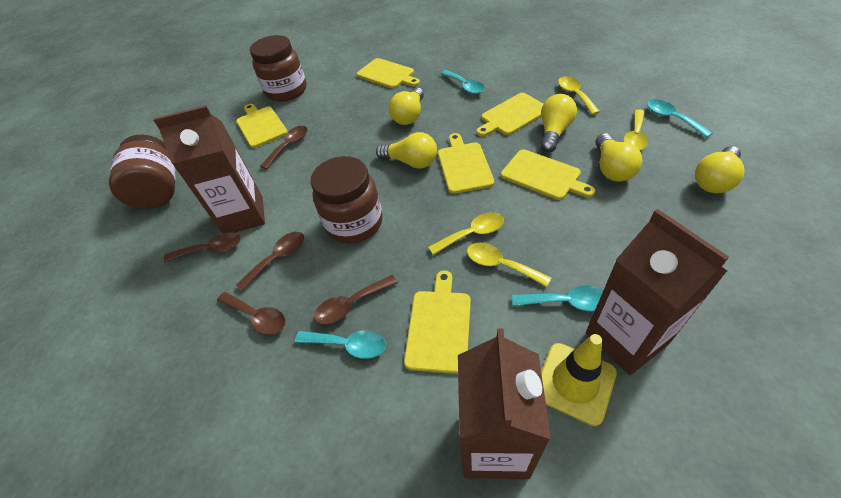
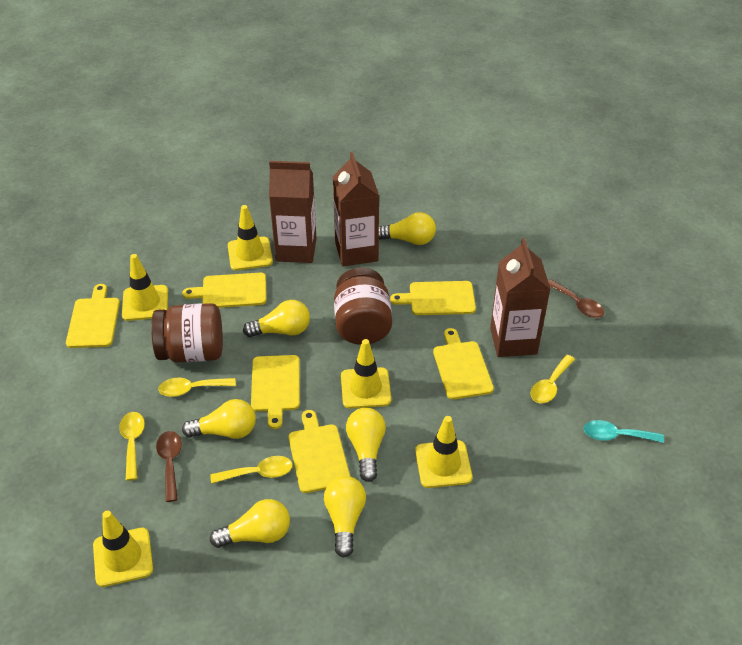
brown jar: [109,135,176,209] [250,35,307,102] [311,156,383,244] = 3 -> [151,303,223,362] [334,268,392,345] = 2
brown spoon: [164,232,241,263] [217,292,286,335] [236,232,304,291] [260,126,308,169] [314,275,398,325] = 5 -> [156,431,182,502] [548,279,604,318] = 2
turquoise spoon: [295,330,386,359] [441,70,485,94] [512,285,604,311] [647,99,712,138] = 4 -> [584,420,664,443] = 1
yellow light bulb: [376,132,437,169] [389,87,424,125] [541,94,577,152] [596,133,642,182] [695,146,745,193] = 5 -> [182,399,256,439] [210,499,290,548] [243,300,310,337] [324,476,366,558] [346,408,386,482] [379,212,436,245] = 6
yellow traffic cone: [541,334,617,426] = 1 -> [93,510,153,587] [122,254,168,321] [228,205,273,270] [341,339,391,409] [415,416,473,488] = 5

